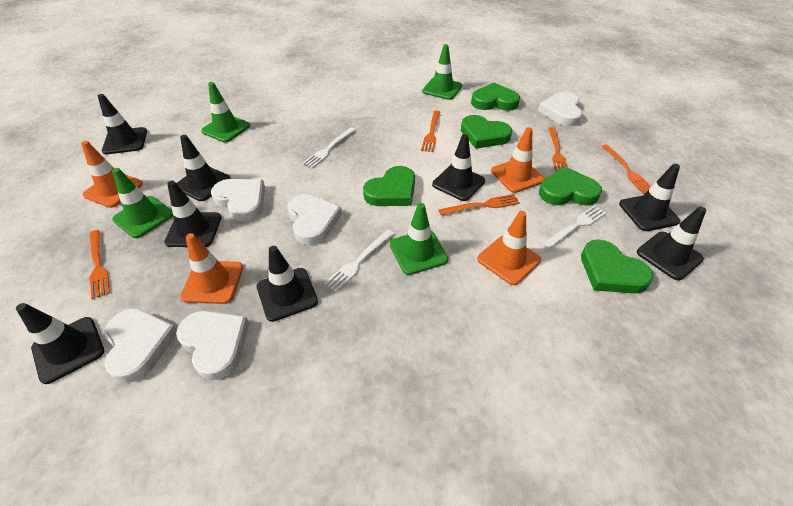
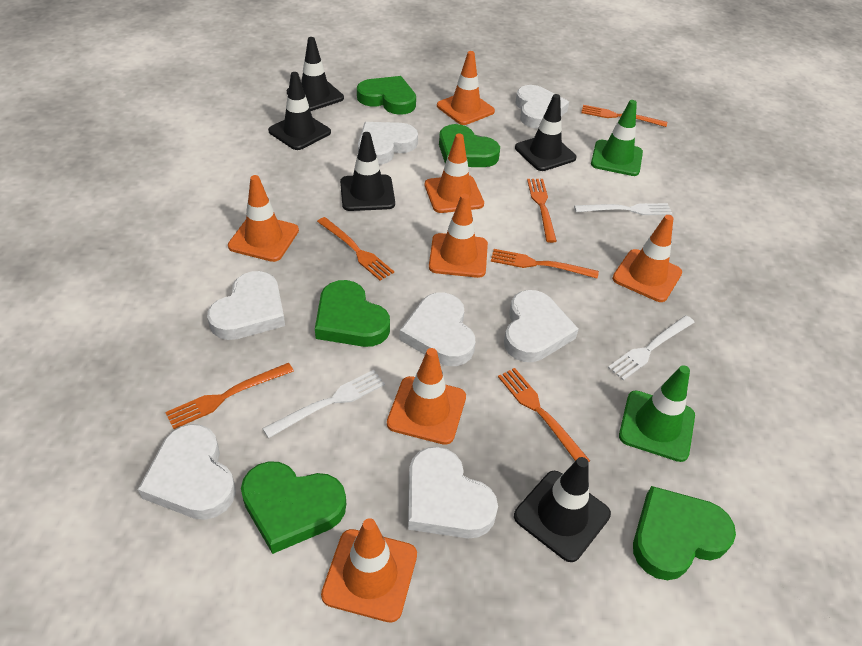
black traffic cone: [16,303,104,384] [98,94,147,154] [164,181,221,247] [176,135,231,201] [257,246,318,322] [432,134,485,201] [619,164,681,231] [637,207,706,280] = 8 -> [268,72,331,150] [287,37,344,111] [340,132,395,211] [514,457,611,562] [515,94,577,171] = 5
green traffic cone: [112,168,173,238] [201,82,250,142] [390,203,448,275] [422,44,462,100] = 4 -> [591,100,643,176] [619,365,695,462] = 2
orange fork: [90,230,110,299] [421,110,440,152] [439,194,520,215] [548,127,567,172] [601,145,651,194] = 5 -> [165,363,294,429] [317,217,394,281] [491,249,599,279] [498,368,590,463] [527,179,557,243] [581,105,667,127] = 6
orange traffic cone: [81,141,143,208] [180,233,243,304] [477,211,541,285] [491,127,544,193] = 4 -> [228,175,299,262] [321,518,417,623] [387,348,466,445] [425,133,484,213] [429,194,488,278] [437,51,495,125] [612,215,682,302] = 7
white heart: [104,308,177,383] [176,311,249,380] [211,179,265,222] [287,194,342,245] [538,92,582,126] = 5 -> [138,424,236,520] [207,271,285,340] [358,122,418,165] [400,293,476,366] [408,447,498,538] [504,290,579,362] [515,85,569,129] = 7

